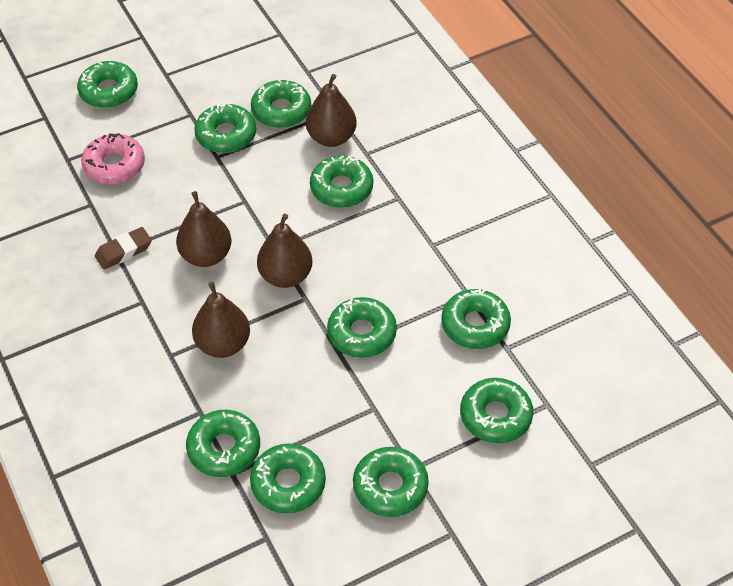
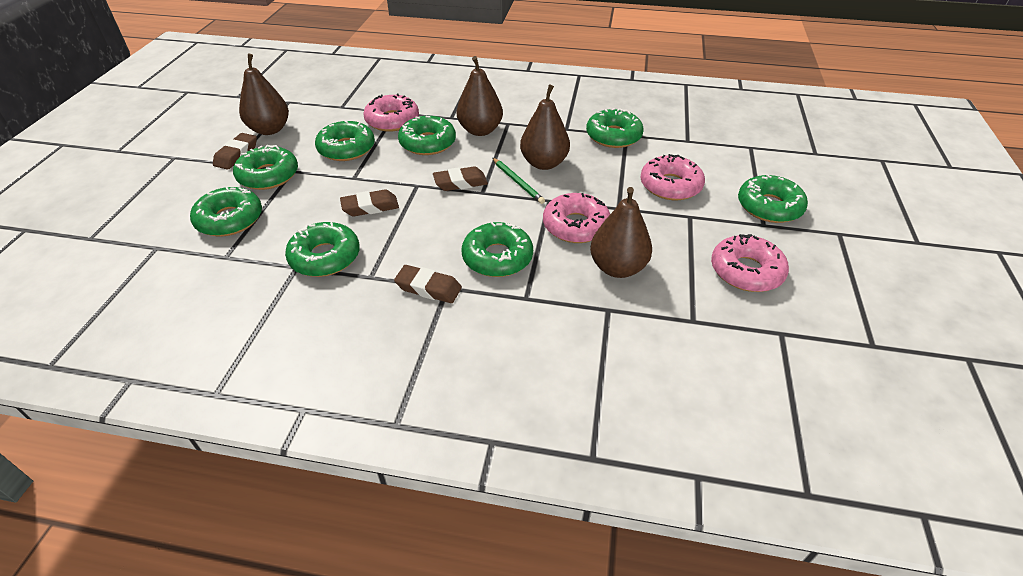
brown eraser: [95,227,152,270] = 1 -> [213,133,257,170] [340,190,399,216] [394,265,462,303] [433,166,488,191] = 4
green donut: [77,61,138,108] [186,410,260,477] [194,103,256,153] [250,443,326,514] [251,79,311,128] [310,156,373,208] [327,297,397,358] [353,447,429,517] [441,289,511,349] [460,378,533,443] = 10 -> [190,187,262,236] [233,145,298,190] [285,222,360,277] [315,120,375,161] [398,116,456,155] [462,222,533,277] [586,108,644,148] [738,174,808,223] = 8
green pencil: none = 0 -> [493,158,545,204] = 1
pink donut: [81,133,145,185] = 1 -> [363,93,419,132] [543,193,610,243] [641,154,705,200] [711,234,789,292] = 4

